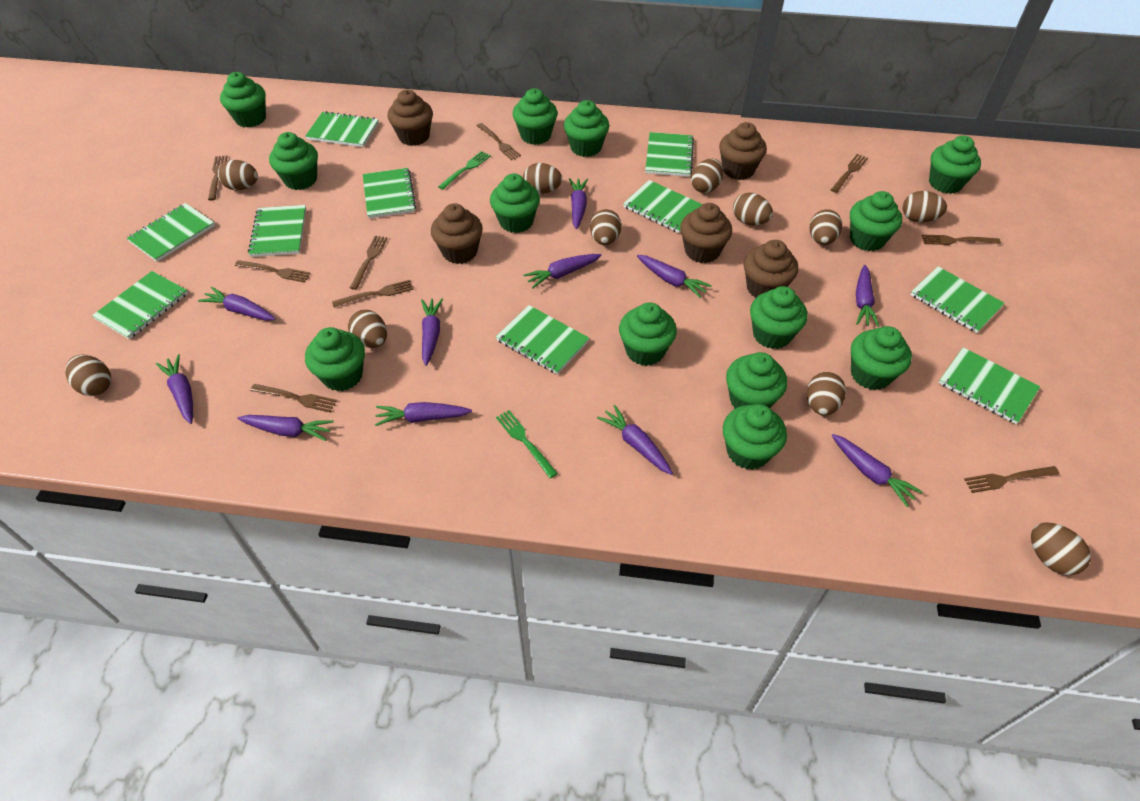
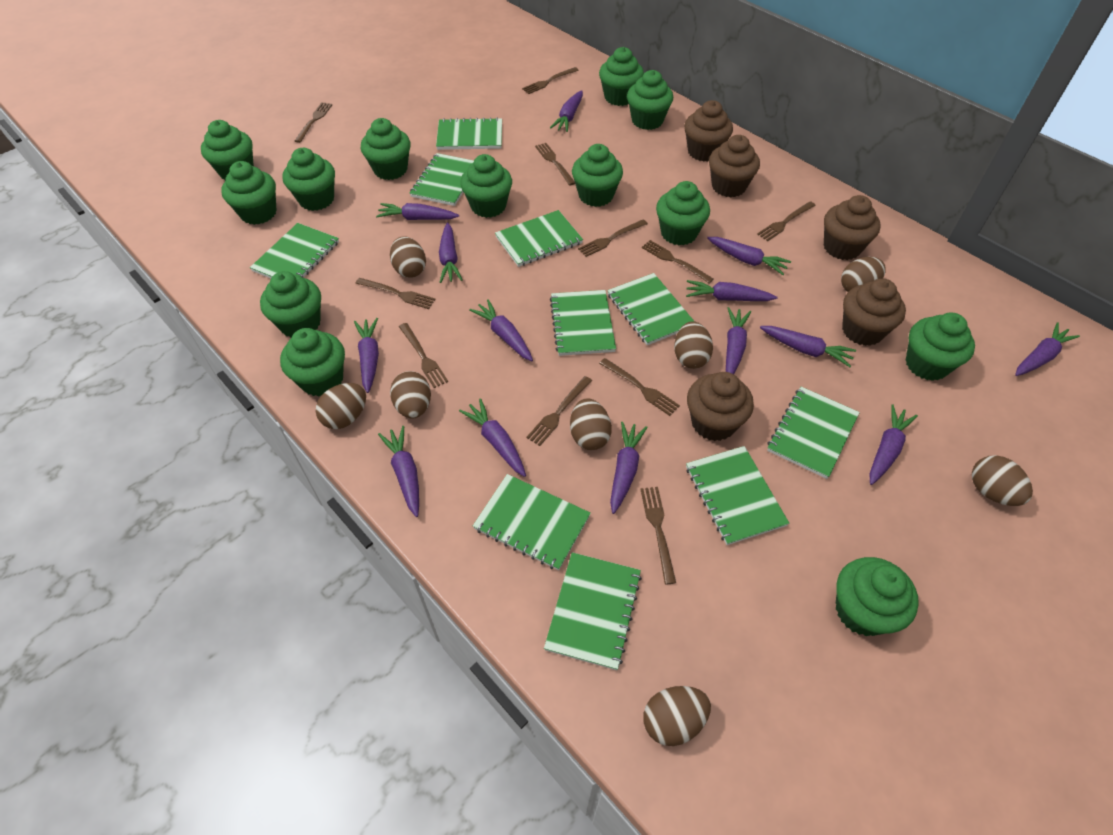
brown egg: [65,355,111,396] [218,160,258,190] [348,310,387,348] [523,163,562,194] [590,209,621,245] [691,159,723,193] [733,193,773,225] [807,372,846,416] [809,209,842,245] [903,191,947,222] [1031,523,1091,575] = 11 -> [316,383,366,429] [390,236,426,278] [390,371,431,419] [570,399,612,450] [643,686,711,746] [674,321,713,369] [841,257,886,292] [972,455,1033,506] = 8
brown fork: [208,156,228,200] [235,260,311,283] [250,384,337,412] [332,280,414,307] [350,236,388,290] [477,123,521,160] [831,154,868,193] [922,234,1001,245] [964,466,1059,493] = 9 -> [295,102,332,143] [356,278,436,309] [399,323,448,388] [522,67,579,94] [526,376,592,446] [535,143,575,186] [578,219,648,257] [599,358,680,416] [640,487,676,584] [642,240,714,283] [757,201,816,241] = 11
green fork: [438,151,491,190] [496,410,558,478] = 2 -> none = 0
purple carrot: [156,354,193,424] [198,287,276,321] [237,415,334,441] [375,402,472,426] [421,298,443,366] [523,254,602,288] [569,178,588,229] [597,405,673,475] [637,255,712,298] [832,434,923,507] [856,265,880,327] = 11 -> [354,318,379,393] [376,203,459,220] [378,426,419,517] [439,222,462,283] [459,398,526,477] [469,299,533,361] [550,90,583,132] [610,422,648,514] [686,280,778,301] [707,237,791,275] [726,307,751,374] [760,326,856,367] [869,404,918,485] [1015,322,1080,376] = 14

